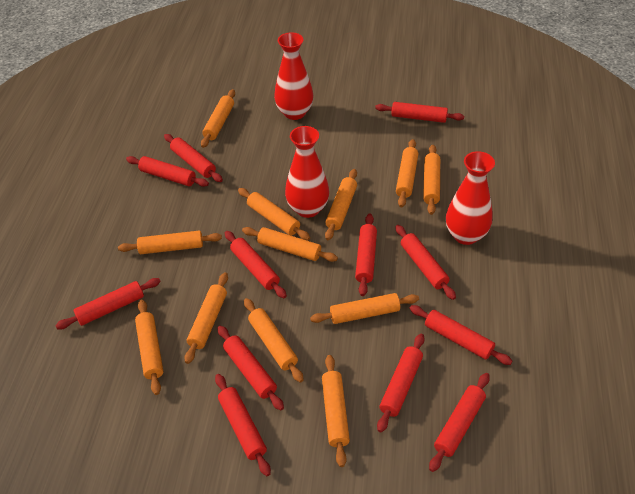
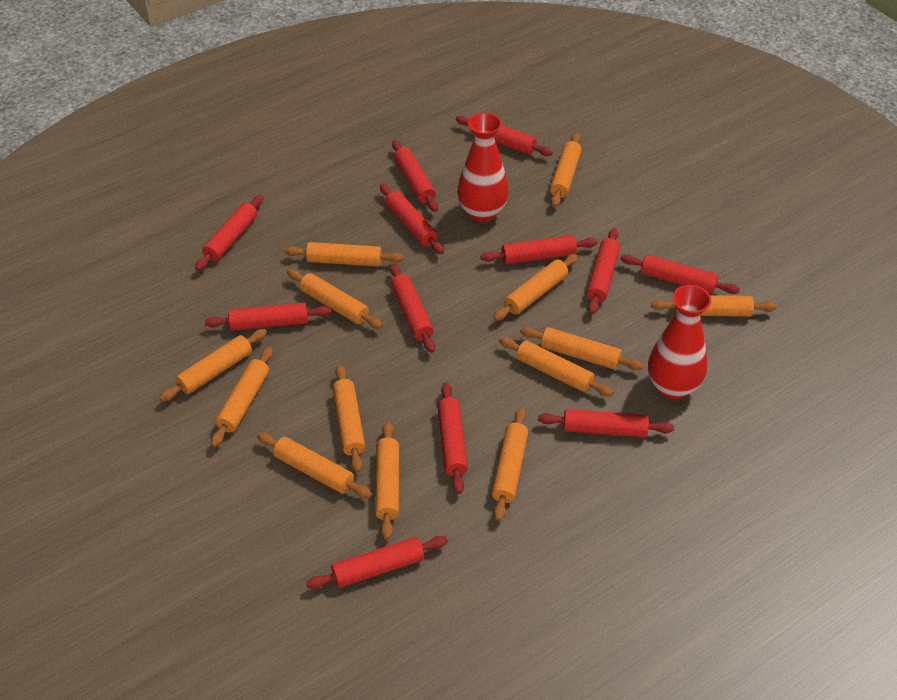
orange rolling pin: [118,231,222,254] [135,300,163,395] [184,272,228,364] [201,89,235,148] [238,188,310,240] [242,227,338,262] [244,298,304,383] [310,293,419,324] [322,355,350,467] [325,169,357,240] [396,139,418,207] [423,145,440,215] = 12 -> [159,329,267,402] [211,346,273,447] [257,433,372,498] [284,242,404,267] [287,269,383,329] [332,365,365,472] [375,421,399,540] [492,407,528,521] [493,254,578,321] [499,337,614,397] [520,327,644,370] [550,133,582,207] [651,295,777,317] = 13
red vase: [274,32,313,120] [285,126,329,218] [446,151,495,245] = 3 -> [457,112,509,222] [648,285,711,399] = 2

